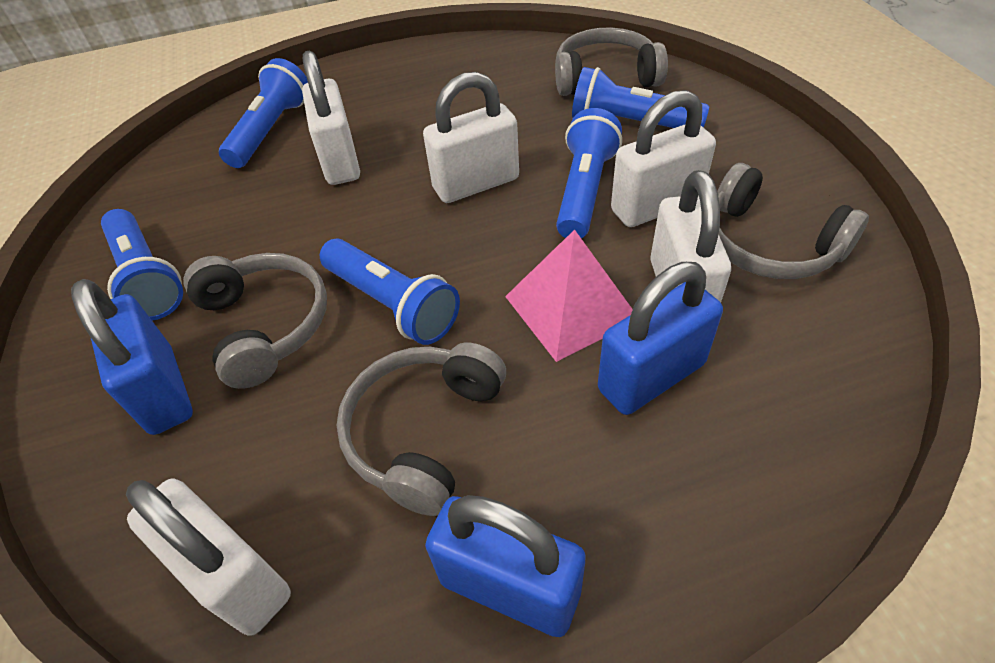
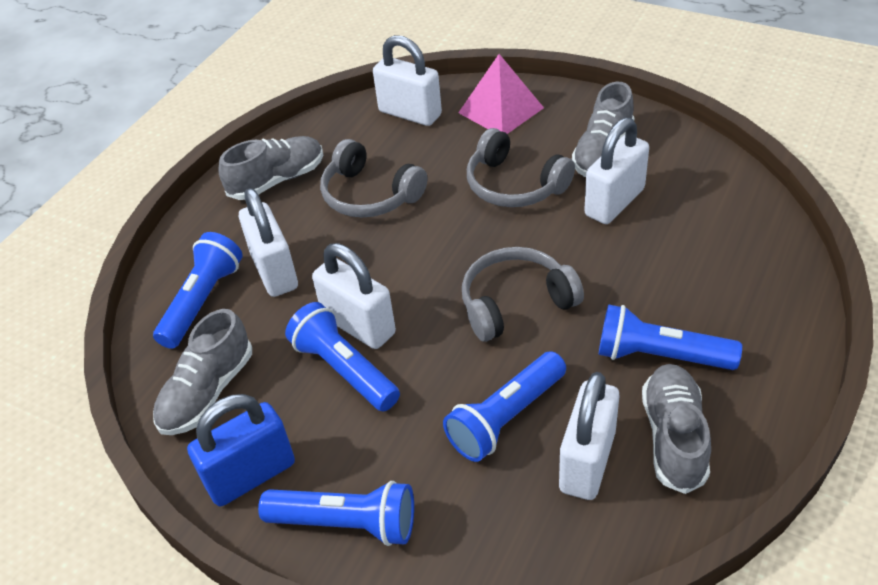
blue padlock: [71,279,193,435] [425,495,586,637] [598,262,723,415] = 3 -> [187,394,295,506] = 1
grey headphones: [183,253,327,389] [337,343,506,516] [555,27,668,96] [717,163,869,279] = 4 -> [320,139,427,217] [462,247,584,342] [467,128,575,207] = 3
grey shoe: none = 0 -> [153,309,252,435] [218,136,323,200] [572,82,635,177] [642,364,711,494] = 4

